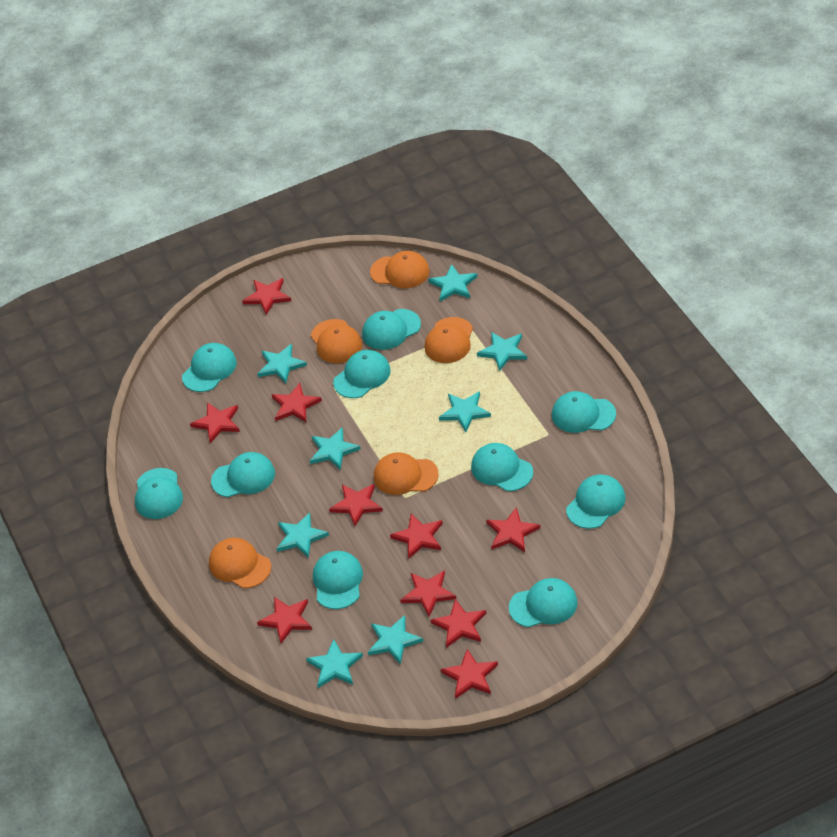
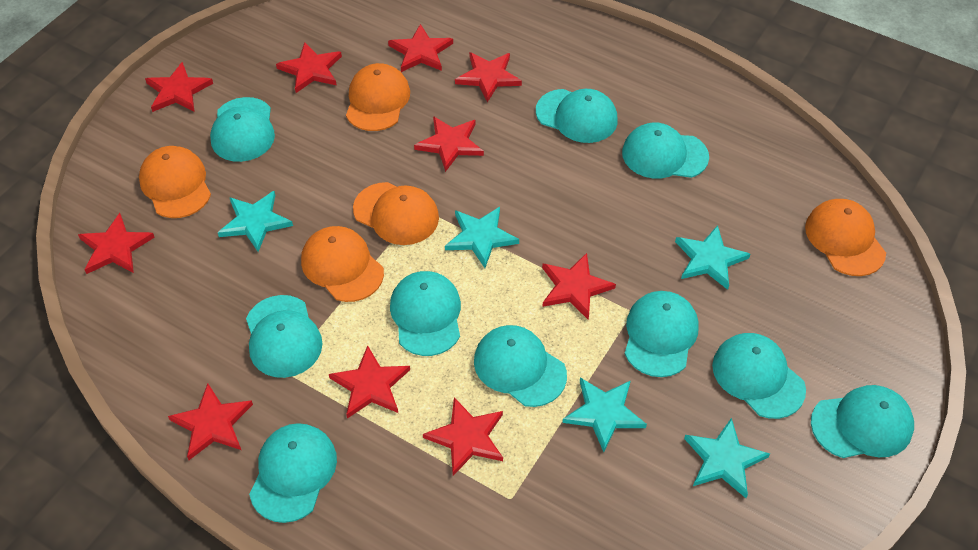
turquoise star: [257,344,307,384] [276,512,329,558] [306,639,363,688] [310,428,361,470] [368,615,423,665] [428,264,477,302] [439,391,491,432] [477,332,527,371] = 8 -> [218,191,293,252] [445,207,519,268] [563,377,647,452] [675,225,750,290] [684,418,770,498] = 5

